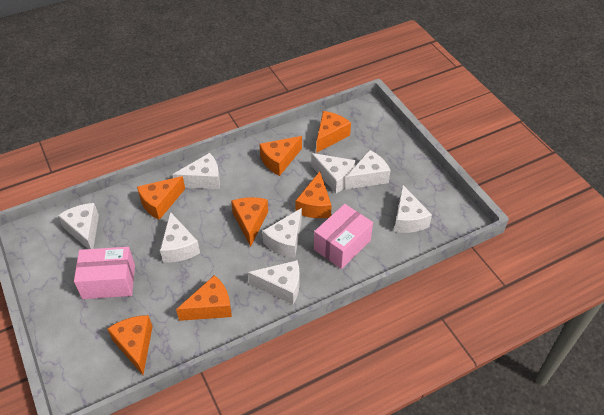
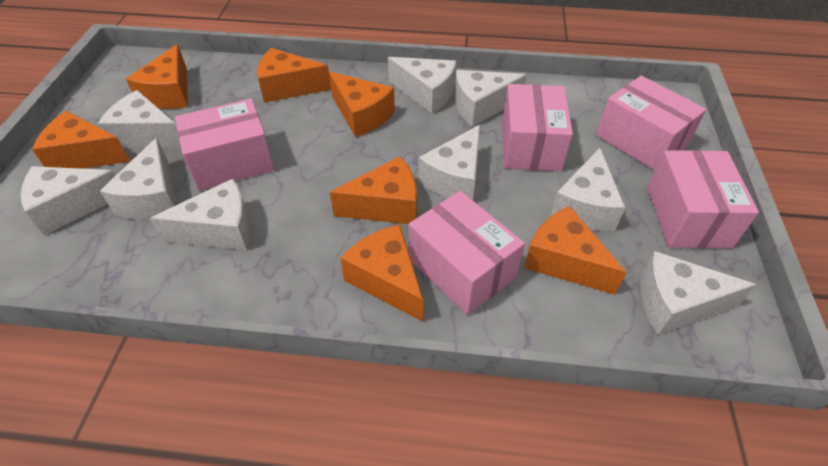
pink box: [74,247,135,299] [314,204,373,269] = 2 -> [175,99,274,191] [409,191,525,315] [502,84,573,171] [596,76,706,170] [647,150,759,248] = 5
white cheese: [58,203,99,249] [160,212,200,263] [172,153,220,189] [248,260,300,304] [262,208,302,258] [311,153,355,194] [345,150,391,189] [394,184,432,233] = 8 -> [21,166,116,235] [98,90,181,148] [100,138,176,220] [150,179,251,250] [388,57,456,113] [418,125,480,200] [455,70,527,127] [550,148,625,231] [640,251,756,335] = 9

